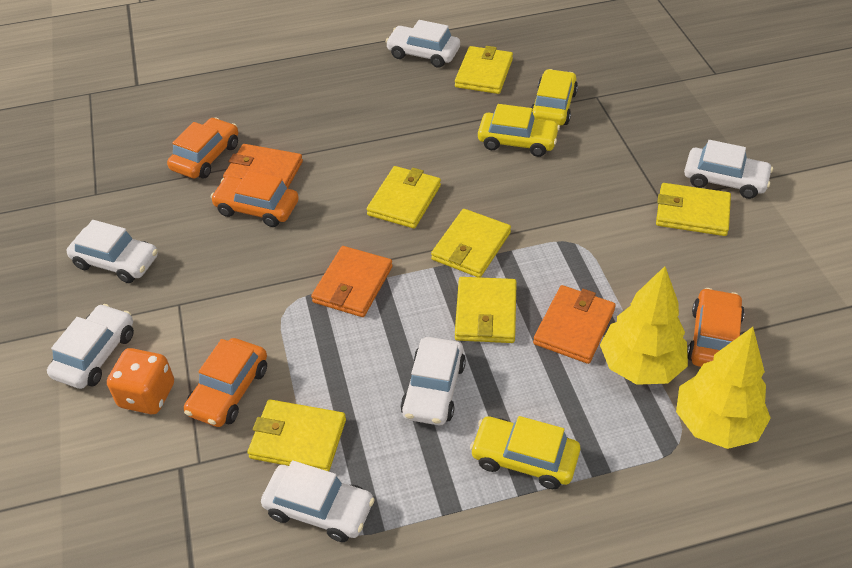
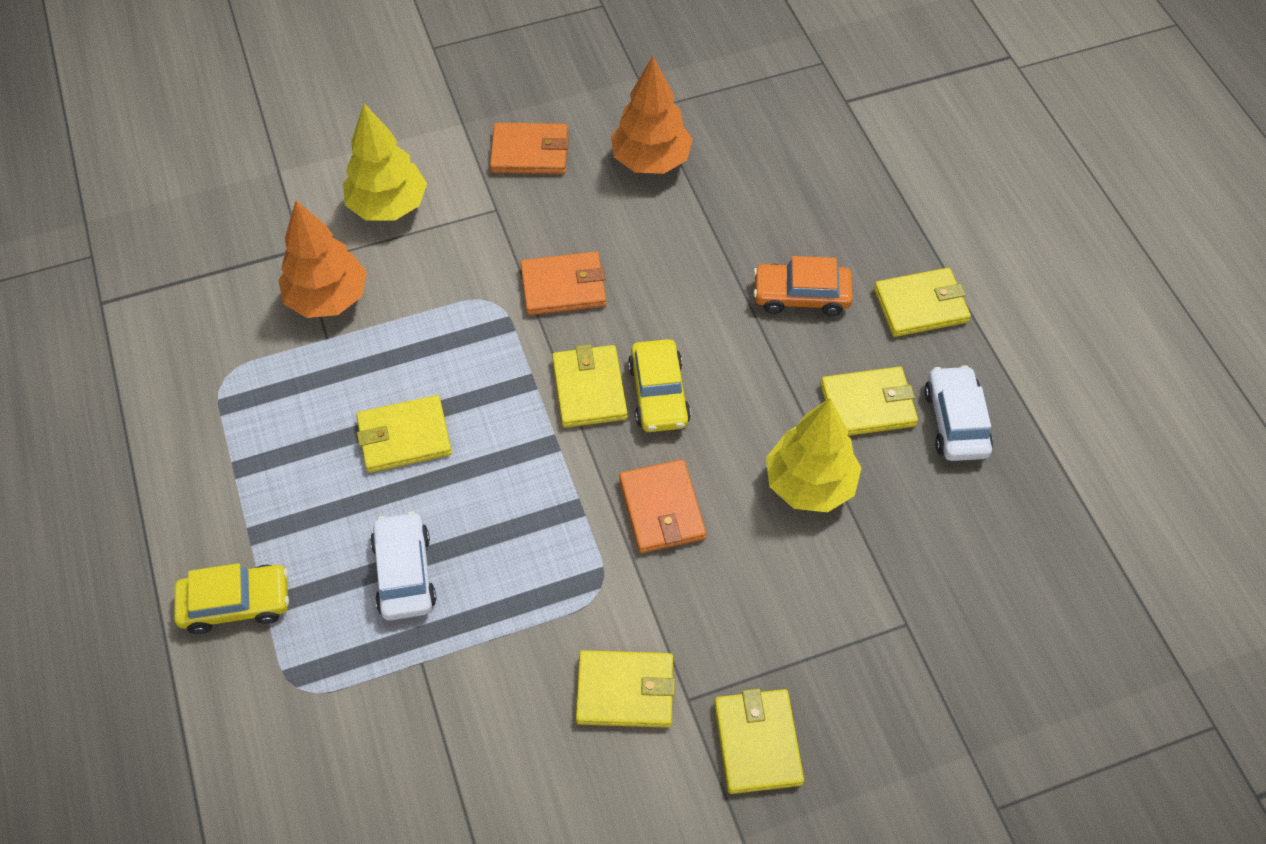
orange car: [167,117,238,179] [184,338,267,427] [210,171,299,227] [687,288,745,367] = 4 -> [753,256,853,316] = 1
orange dice: [107,348,174,414] = 1 -> none = 0
orange tree: none = 0 -> [278,201,367,318] [611,56,693,174] = 2
white car: [47,304,134,389] [67,220,158,283] [261,460,375,542] [386,20,460,68] [401,337,466,425] [684,140,773,199] = 6 -> [370,511,436,621] [924,365,993,461] = 2
yellow car: [470,416,580,489] [478,104,560,157] [531,69,578,125] = 3 -> [174,563,289,634] [628,339,691,432] = 2

